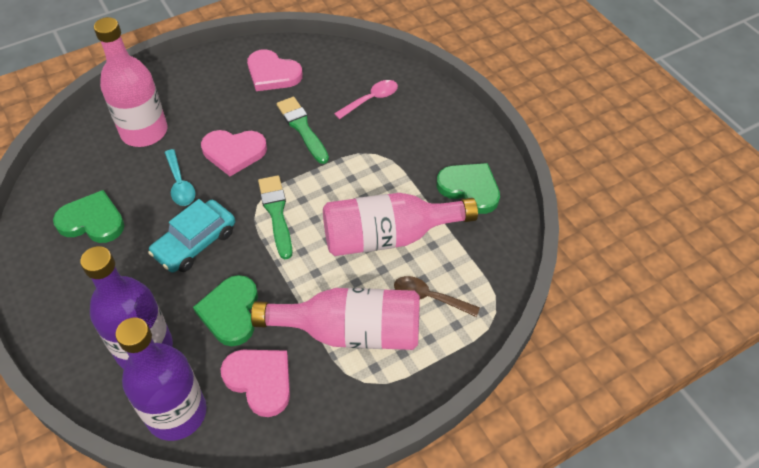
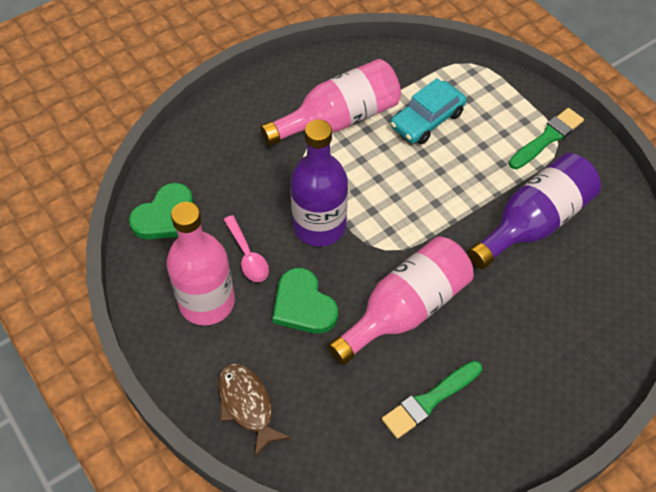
brown fish: none = 0 -> [218,363,291,457] = 1
brown spoon: [394,276,480,317] = 1 -> none = 0
green heart: [53,190,124,243] [193,275,258,346] [437,163,500,214] = 3 -> [129,183,193,239] [272,268,338,334] = 2
pink heart: [201,130,267,176] [221,350,290,417] [247,49,303,91] = 3 -> none = 0
turquoise spoon: [165,149,196,206] = 1 -> none = 0

